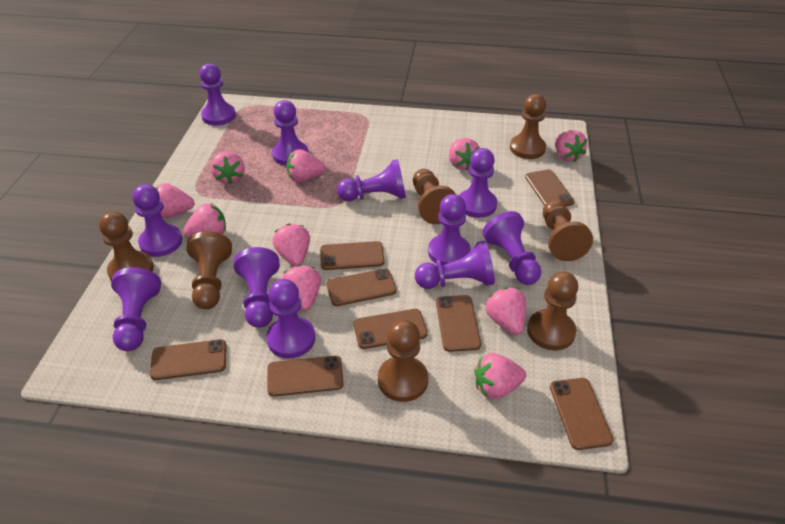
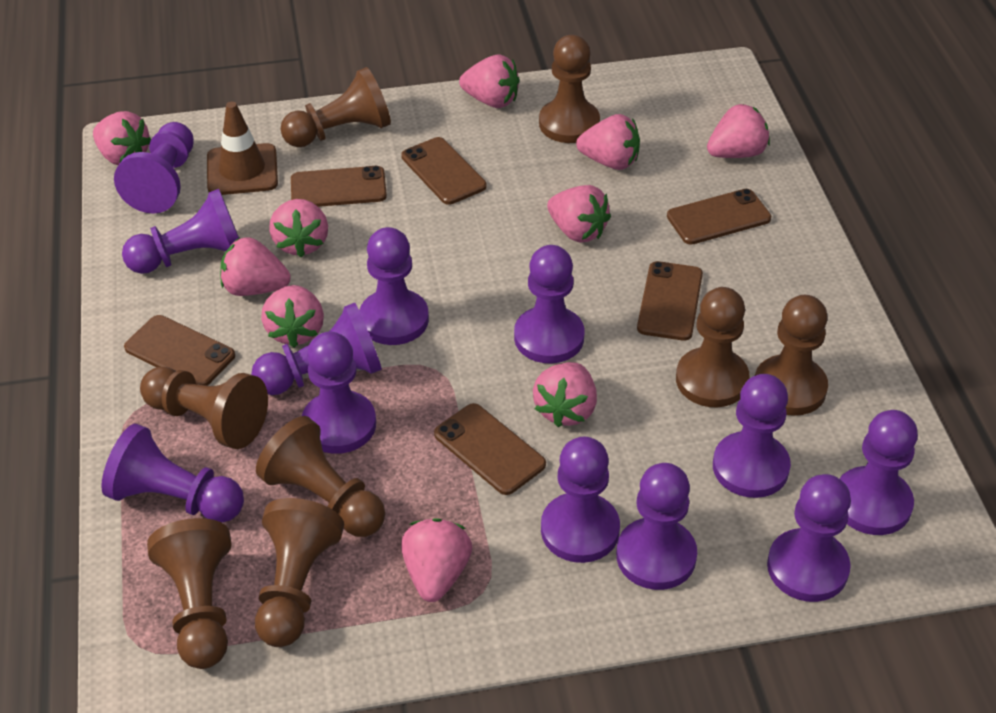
brown pawn: [99,211,154,281] [187,231,232,309] [378,320,428,402] [413,169,455,224] [510,94,546,159] [527,271,578,350] [543,200,593,261] = 7 -> [140,367,268,449] [147,518,232,669] [255,498,344,647] [256,416,385,537] [280,67,391,147] [539,35,600,143] [676,287,749,407] [755,295,828,416] = 8
brown phone: [150,339,226,380] [267,356,344,397] [320,241,384,270] [326,269,397,306] [353,309,428,349] [436,295,481,352] [525,169,574,206] [550,378,613,450] = 8 -> [124,315,235,386] [291,166,387,207] [401,137,487,205] [434,403,546,495] [637,261,703,341] [667,189,771,245] = 6
brown traffic cone: none = 0 -> [207,102,278,195] = 1
purple pawn: [111,267,161,351] [132,184,182,257] [199,63,236,125] [234,247,280,328] [266,279,315,358] [272,100,308,166] [337,159,406,201] [415,241,495,289] [428,194,471,265] [459,148,497,218] [482,211,541,285] = 11 -> [101,424,244,523] [114,122,194,214] [122,189,239,274] [251,303,382,395] [302,332,376,454] [359,227,429,345] [514,245,585,363] [541,437,620,563] [616,463,697,590] [713,374,791,498] [767,474,851,602] [839,410,918,535] = 12

